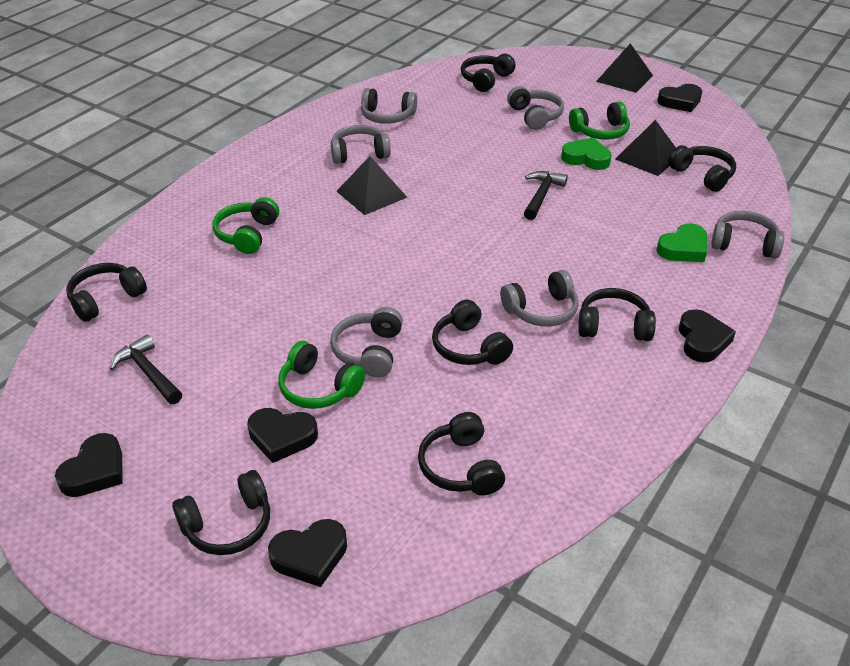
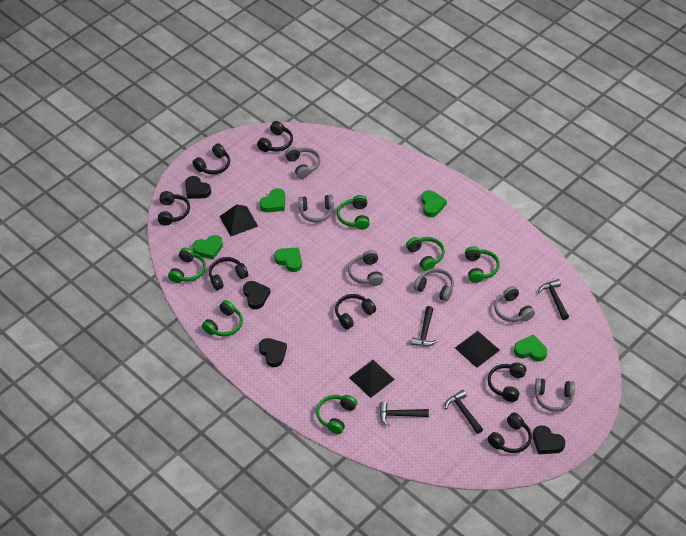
black hammer: [109,335,182,404] [524,171,568,220] = 2 -> [379,401,429,426] [411,306,438,346] [445,390,483,434] [538,279,569,320] = 4
black heart: [55,433,123,497] [247,408,318,463] [268,519,347,587] [657,84,703,112] [679,309,736,362] = 5 -> [185,176,211,199] [243,281,270,309] [259,338,287,367] [533,425,565,454] = 4
green headphones: [212,197,279,254] [278,341,365,409] [569,101,630,140] = 3 -> [168,248,206,283] [202,300,243,336] [316,395,357,434] [337,195,370,230] [406,237,445,271] [465,246,500,283] = 6
green heart: [561,138,612,170] [656,223,707,262] = 2 -> [192,235,223,260] [259,188,285,212] [274,247,302,272] [421,190,447,217] [514,335,547,361] = 5

